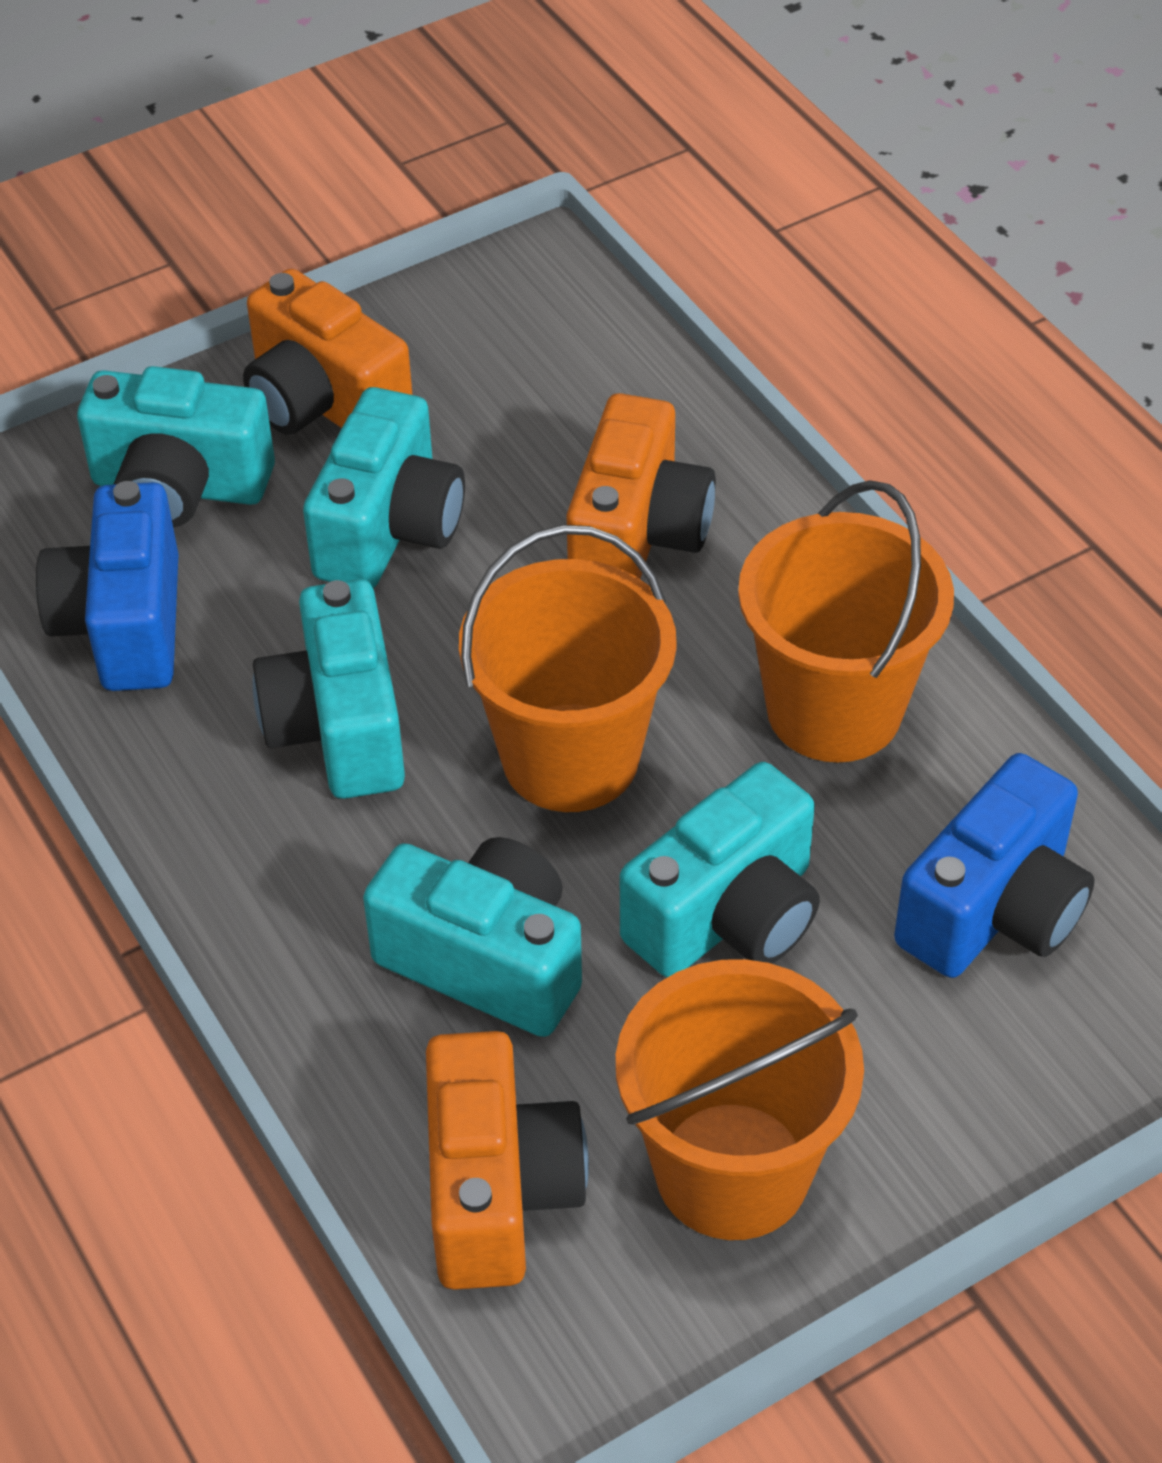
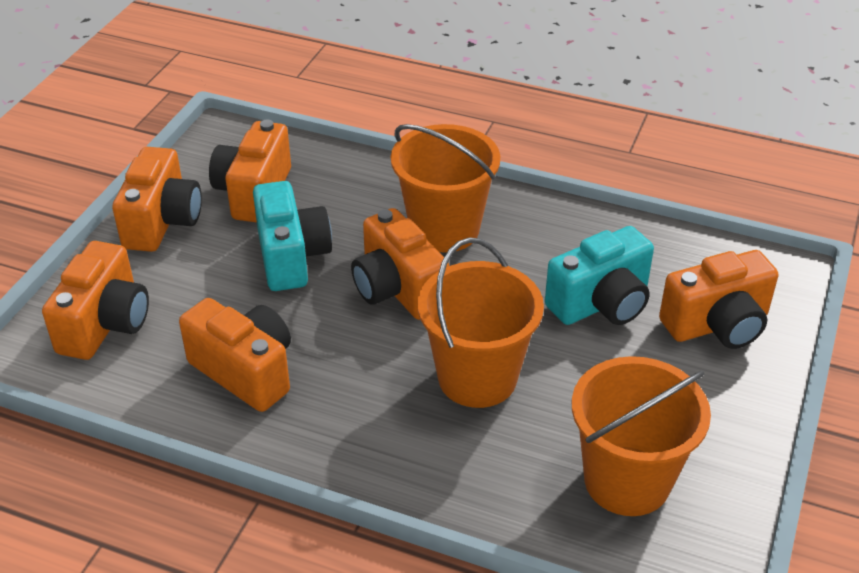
blue camera: [36,481,178,691] [894,753,1095,978] = 2 -> none = 0
orange camera: [243,269,412,435] [426,1031,589,1290] [566,393,716,579] = 3 -> [42,241,149,360] [112,147,202,252] [179,298,291,412] [209,120,291,222] [351,208,449,320] [659,250,779,349] = 6
turquoise camera: [77,366,275,527] [252,579,405,799] [303,387,465,589] [363,837,582,1037] [620,762,820,978] = 5 -> [253,181,332,291] [545,226,654,325] = 2

